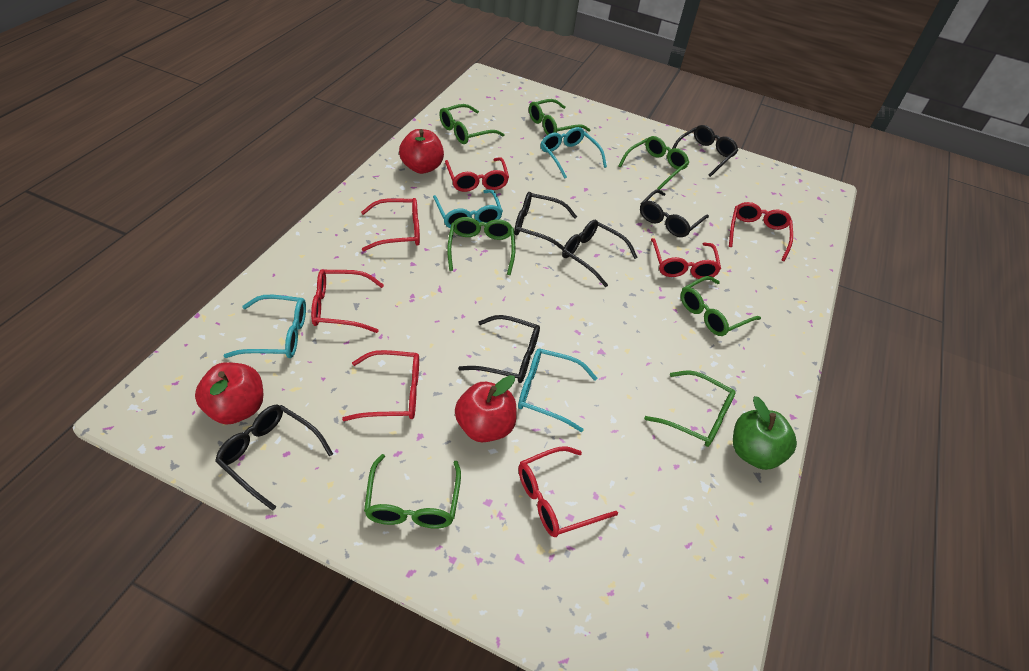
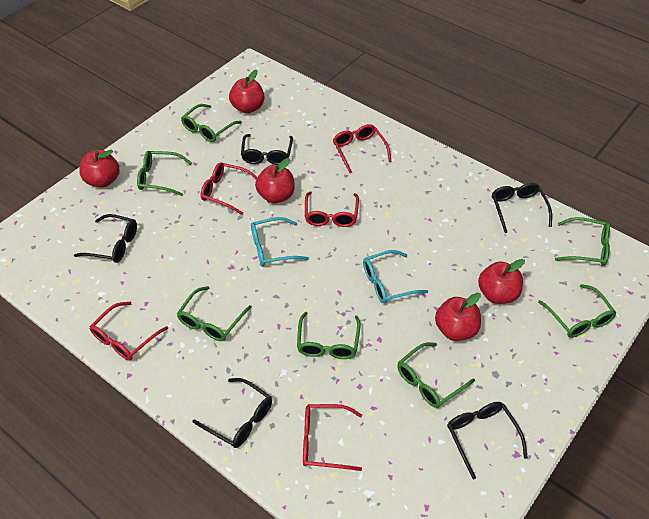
black glasses: [215,405,333,511] [458,315,540,383] [514,192,577,250] [562,220,638,287] [640,189,709,237] [672,125,738,177] = 6 -> [74,214,137,263] [193,378,272,448] [241,134,293,165] [447,402,528,479] [492,183,552,233] = 5
green apple: [733,396,797,470] = 1 -> none = 0
red apple: [195,362,263,424] [399,129,444,174] [455,375,517,442] = 3 -> [79,150,119,188] [229,70,265,113] [255,158,295,203] [435,293,481,341] [478,259,525,304] = 5
red glasses: [311,269,384,333] [342,350,419,421] [361,198,420,251] [445,157,509,192] [518,446,618,537] [651,238,721,279] [729,202,793,261] = 7 -> [90,302,168,360] [201,163,257,215] [303,404,362,471] [305,192,359,227] [333,124,392,174] = 5
turquoise glasses: [224,295,306,358] [433,190,503,228] [518,349,597,432] [541,127,607,179] = 4 -> [251,217,309,266] [363,250,428,303] = 2

